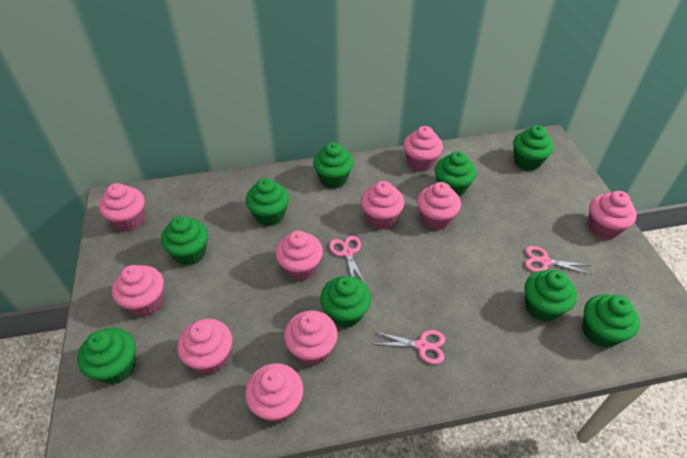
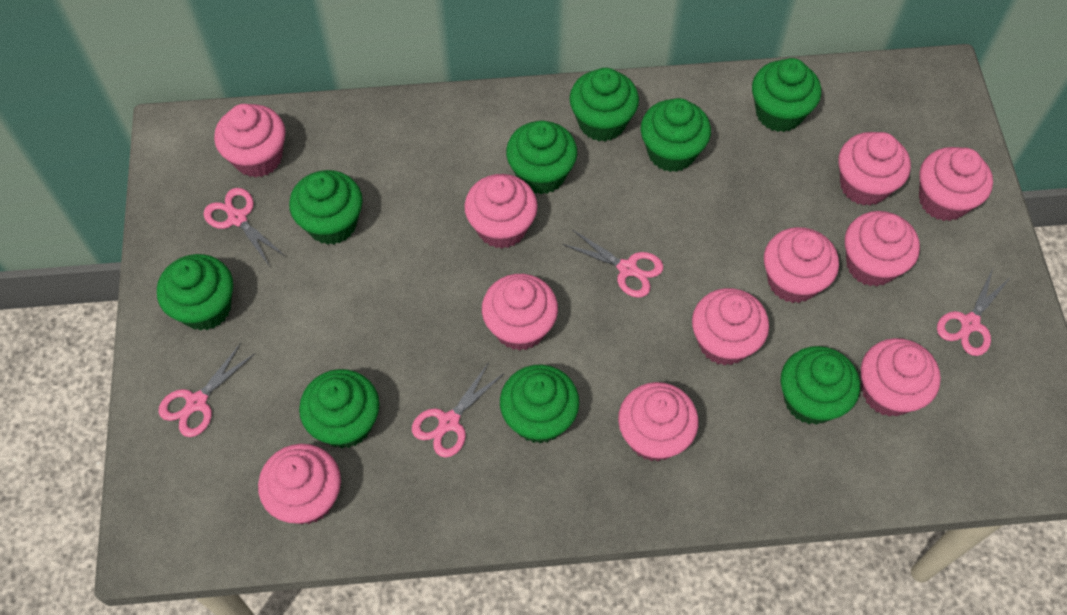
pink cupcake: [99,183,145,231] [112,265,164,316] [177,319,232,374] [245,363,303,423] [275,231,323,281] [284,310,338,366] [361,181,404,229] [403,126,443,171] [417,182,461,230] [588,191,637,239] = 10 -> [214,104,286,178] [258,444,341,524] [465,174,538,249] [482,274,558,351] [618,382,699,461] [692,288,769,366] [764,227,839,303] [839,132,911,206] [845,211,920,286] [861,338,941,417] [919,147,993,221] = 11
pink scissors: [329,236,365,283] [374,330,445,364] [525,246,590,274] = 3 -> [158,343,255,437] [204,188,285,267] [412,362,503,457] [562,229,663,298] [937,268,1011,356] = 5

